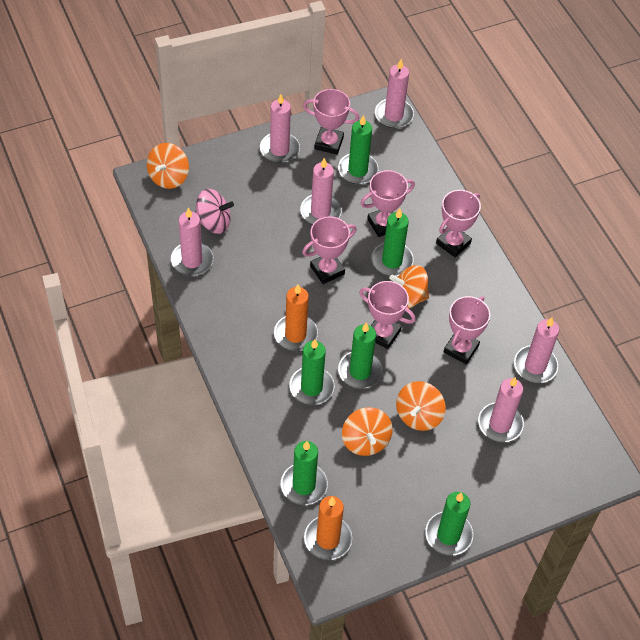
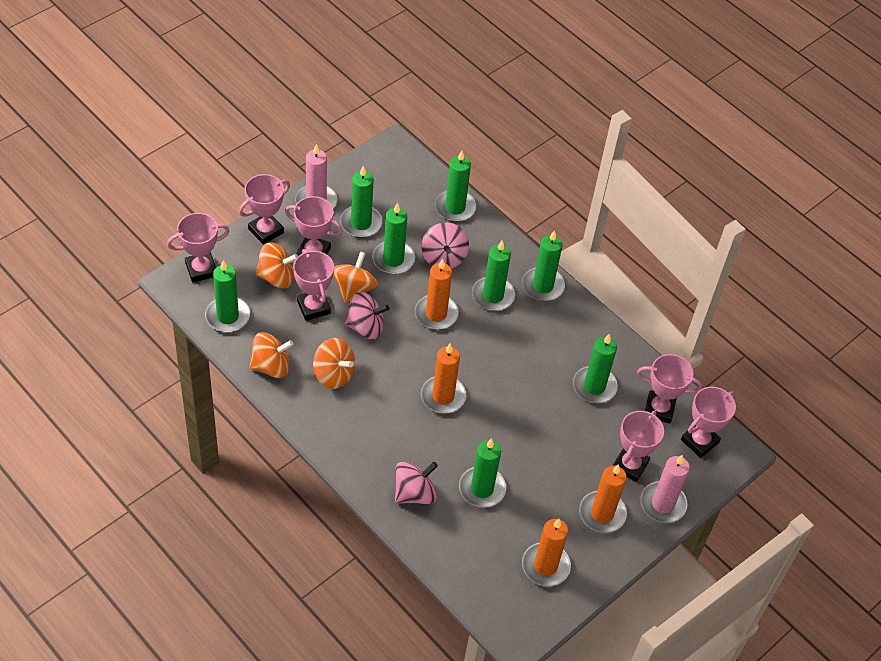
green candle: [281,441,328,505] [289,339,334,405] [338,115,378,184] [338,322,383,389] [371,208,414,276] [425,492,473,556] = 6 -> [205,260,250,332] [340,166,382,238] [372,203,415,274] [435,151,476,222] [459,438,506,508] [472,241,515,311] [522,230,565,301] [573,334,618,403] = 8
orange candle: [274,284,318,351] [304,496,352,560] = 2 -> [415,259,459,330] [421,344,466,413] [522,519,571,586] [579,464,627,533] = 4
pink candle: [171,207,213,276] [260,94,300,163] [300,158,342,224] [375,59,414,128] [478,377,524,442] [514,317,559,383] = 6 -> [295,144,337,209] [640,455,690,523] = 2
pink spinning top: [195,189,234,234] = 1 -> [345,292,389,339] [395,462,438,504] [421,222,469,269] = 3
pink trophy: [302,216,357,284] [303,89,360,154] [359,281,416,349] [360,170,415,237] [436,190,481,257] [444,296,490,365] = 6 -> [167,213,229,283] [239,174,290,245] [285,196,343,256] [293,249,334,321] [613,410,664,482] [637,354,702,424] [681,387,736,458] = 7

